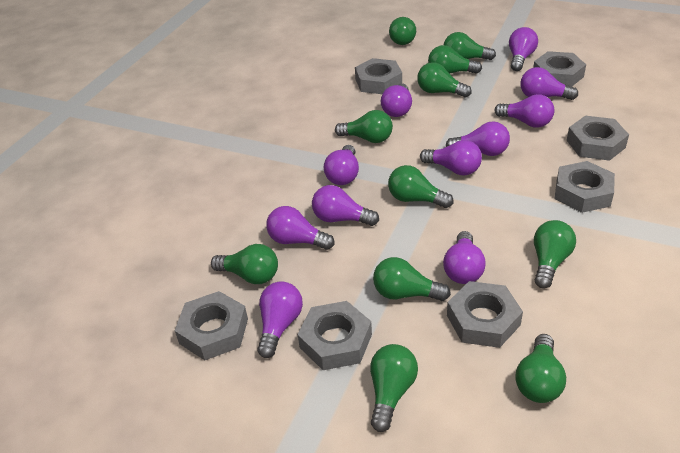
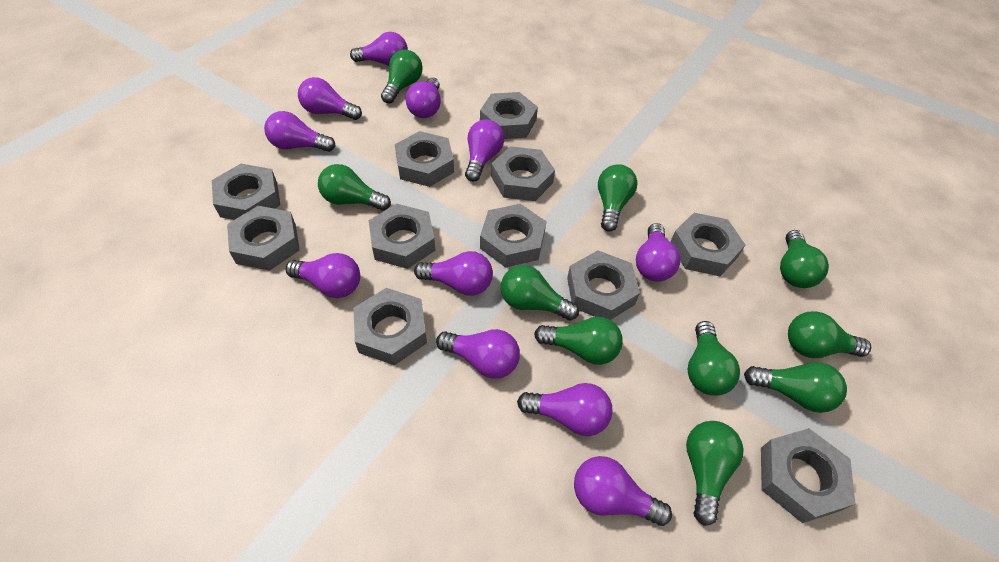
green light bulb: [211,244,278,284] [335,110,393,143] [370,344,418,432] [373,257,451,301] [388,165,453,208] [389,17,416,45] [417,62,472,97] [428,45,482,74] [444,32,496,60] [515,334,566,403] [534,220,576,289] = 11 -> [318,164,391,211] [381,49,423,103] [501,265,579,321] [534,317,623,365] [598,164,638,232] [686,421,743,526] [688,321,740,396] [744,362,847,413] [780,230,829,288] [788,311,871,358] = 10
grey nut: [175,291,248,360] [298,301,372,370] [355,58,402,94] [447,281,523,348] [533,51,586,87] [555,161,615,213] [567,116,629,161] = 7 -> [212,164,280,220] [227,206,300,271] [353,288,427,365] [369,204,435,269] [395,131,454,187] [480,92,538,139] [480,204,546,268] [491,146,555,201] [567,250,640,320] [670,213,745,276] [761,428,855,523] = 11

